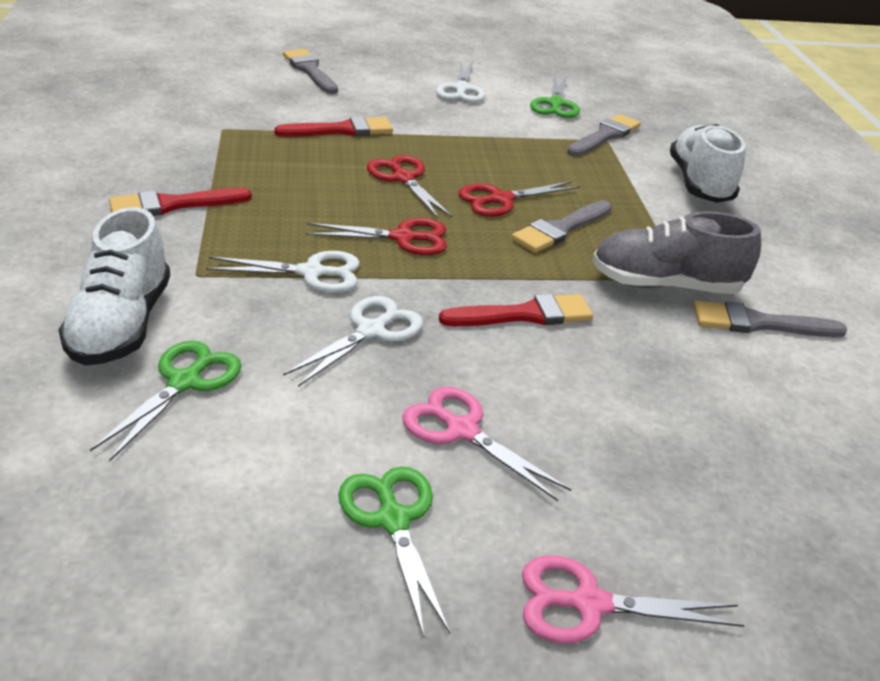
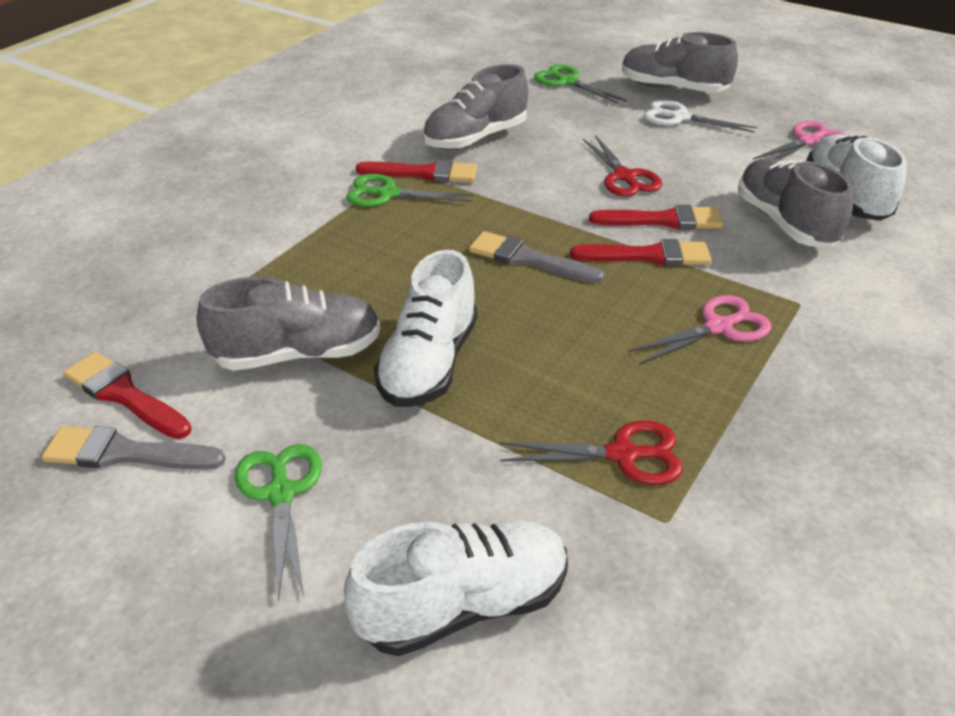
grey brush: [283,49,338,94] [511,200,612,253] [567,114,641,156] [693,301,847,337] = 4 -> [42,426,226,470] [469,231,604,283] = 2
grey shoe: [592,211,761,294] = 1 -> [197,276,381,371] [423,64,528,150] [622,32,738,93] [738,158,853,247] = 4
red brush: [109,188,252,216] [274,116,393,137] [439,294,593,326] = 3 -> [63,352,192,439] [356,160,477,183] [570,239,711,266] [589,205,723,230] = 4
red scissors: [305,218,447,255] [367,155,452,218] [458,181,580,217] = 3 -> [500,420,683,485] [583,135,662,197] = 2
white scissors: [206,251,360,293] [283,296,423,387] [436,61,485,103] = 3 -> [644,100,758,133] = 1
white shoe: [58,207,170,365] [670,124,746,203] = 2 -> [344,520,568,656] [374,250,478,407] [806,134,907,221] = 3

